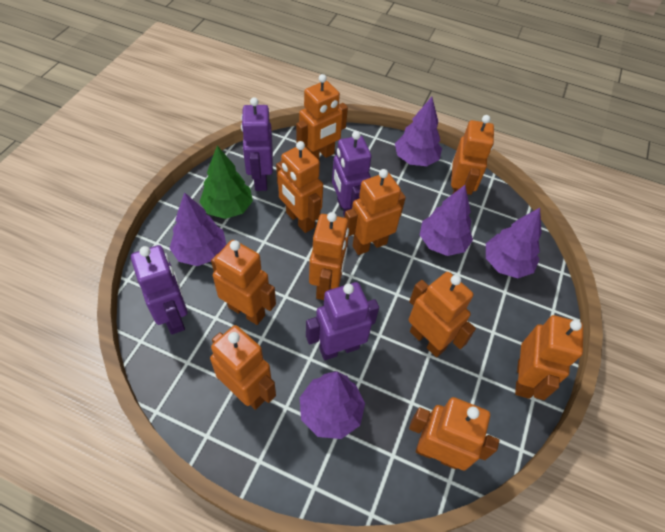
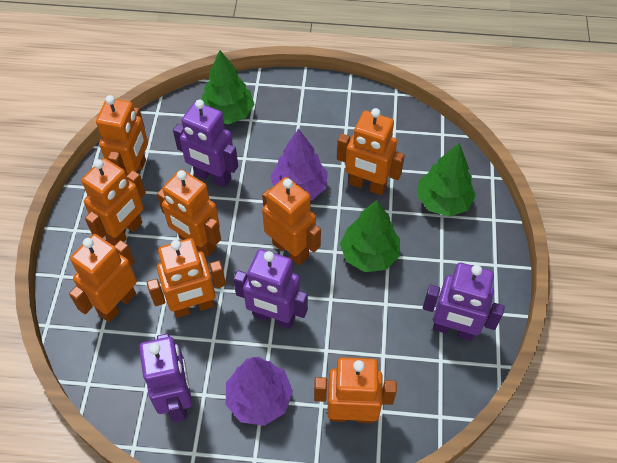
green tree: [199,146,253,219] = 1 -> [202,50,255,124] [340,200,400,272] [417,143,476,217] = 3
orange robot: [210,325,276,410] [211,240,276,325] [276,141,323,233] [296,74,348,160] [309,212,349,300] [344,169,406,255] [409,272,476,357] [409,397,499,471] [451,115,494,195] [515,315,583,400] = 10 -> [69,234,137,322] [81,158,146,246] [96,95,148,176] [147,238,226,318] [157,169,221,256] [262,177,321,265] [314,357,397,423] [337,108,405,195] = 8
purple tree: [170,192,226,266] [300,371,365,439] [395,97,442,166] [420,185,473,256] [486,208,542,278] = 5 -> [226,357,293,426] [270,128,328,200] = 2

